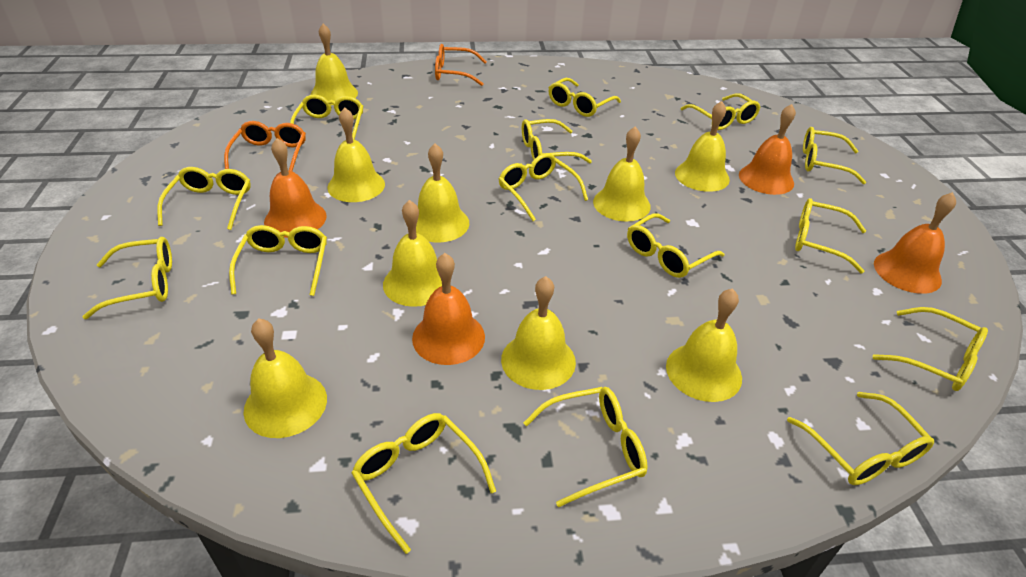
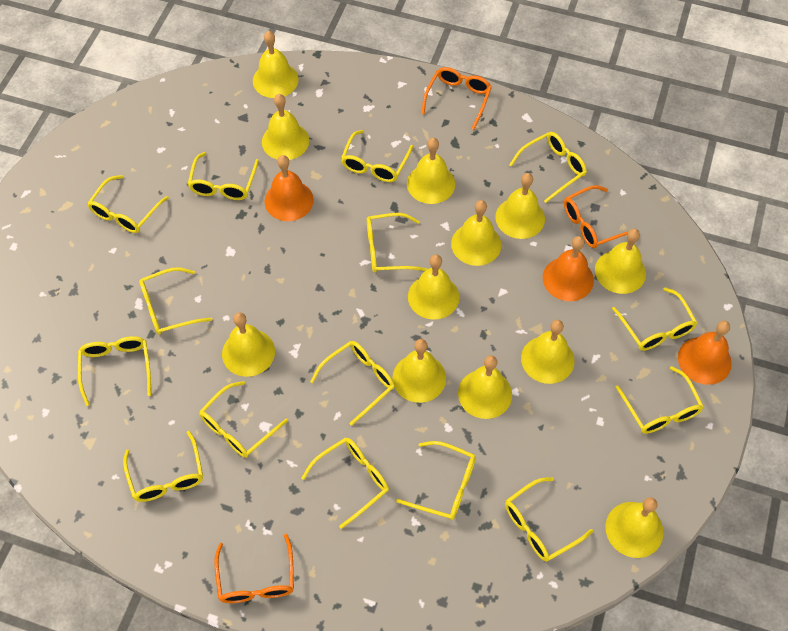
orange bell: [264,138,327,238] [412,253,485,365] [739,104,796,195] [874,192,956,294] = 4 -> [265,155,314,221] [543,236,594,301] [678,321,732,385] = 3
orange glasses: [224,121,306,171] [435,44,487,86] = 2 -> [214,534,294,603] [421,67,492,130] [564,185,628,248] = 3
yellow bell: [244,318,327,438] [310,24,358,105] [327,107,385,202] [383,200,442,307] [416,144,469,243] [501,276,576,390] [593,126,651,222] [666,288,742,402] [675,101,730,192] = 9 -> [222,312,275,377] [253,31,299,98] [262,94,309,160] [392,339,446,403] [407,138,455,204] [408,255,459,320] [451,200,501,266] [458,355,512,419] [495,173,545,239] [521,320,574,384] [595,228,646,294] [605,497,663,558] = 12

